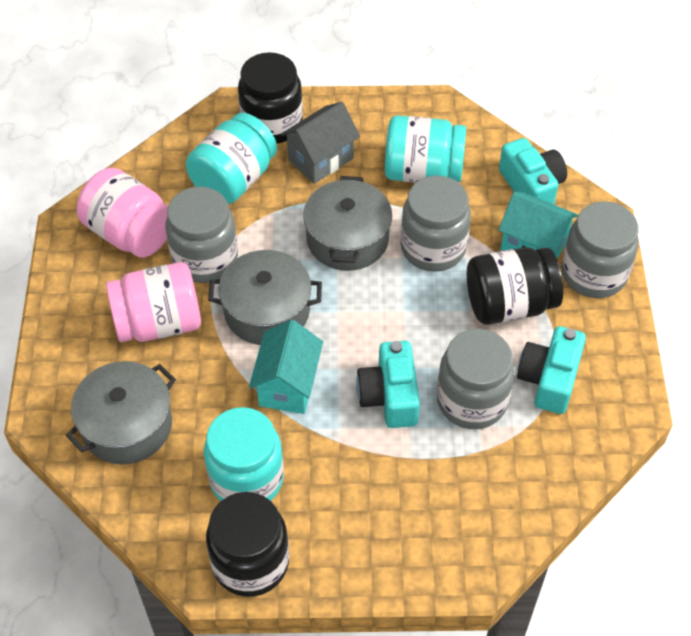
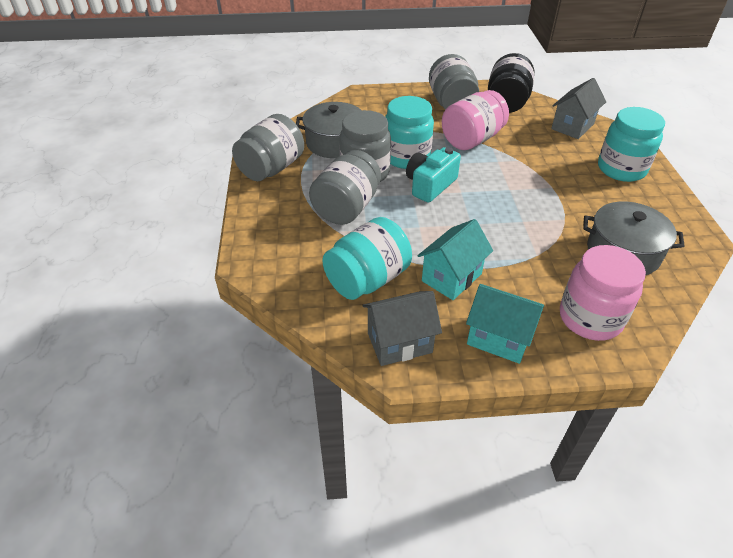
black jar: [206,492,289,597] [238,52,303,144] [467,247,563,325] = 3 -> [488,53,535,113] = 1
grey house: [281,102,360,184] = 1 -> [363,291,442,366] [551,78,606,139] = 2
grey pot: [66,361,176,464] [208,250,322,345] [303,176,392,271] = 3 -> [296,102,362,158] [583,202,685,276] = 2
turquoise camera: [356,341,420,428] [499,138,567,204] [517,326,586,414] = 3 -> [406,147,461,203] = 1

